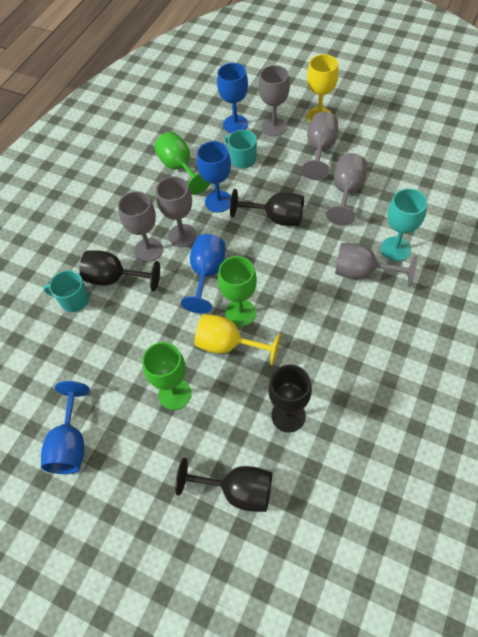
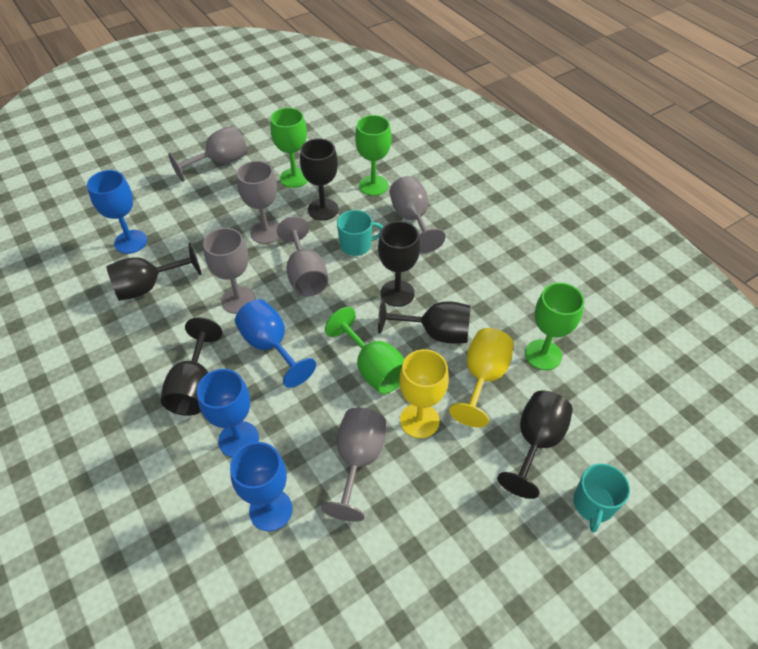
black goblet: [79,250,160,291] [175,458,272,512] [230,189,304,226] [268,364,312,433] = 4 -> [106,243,201,301] [161,317,222,416] [300,138,338,221] [378,221,420,307] [378,298,471,344] [497,391,573,499] = 6
green goblet: [142,342,192,410] [154,132,210,195] [218,256,257,327] = 3 -> [270,108,308,188] [325,307,405,394] [355,115,391,196] [525,283,584,370] = 4
turquoise goblet: [381,188,427,261] = 1 -> none = 0

